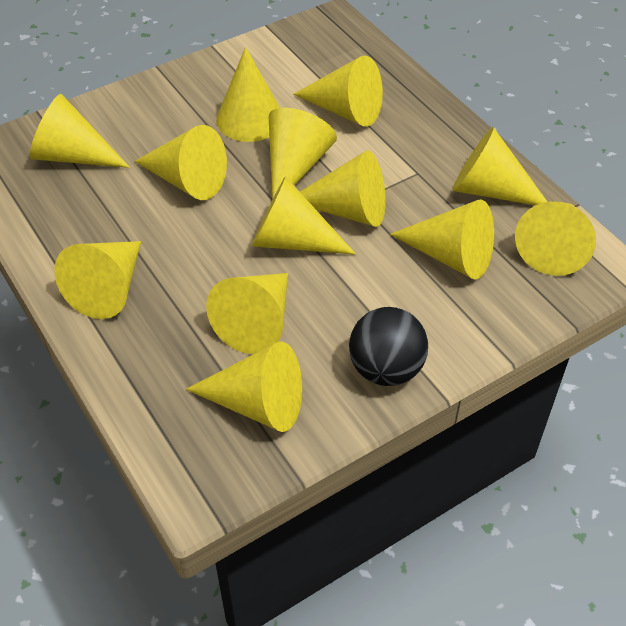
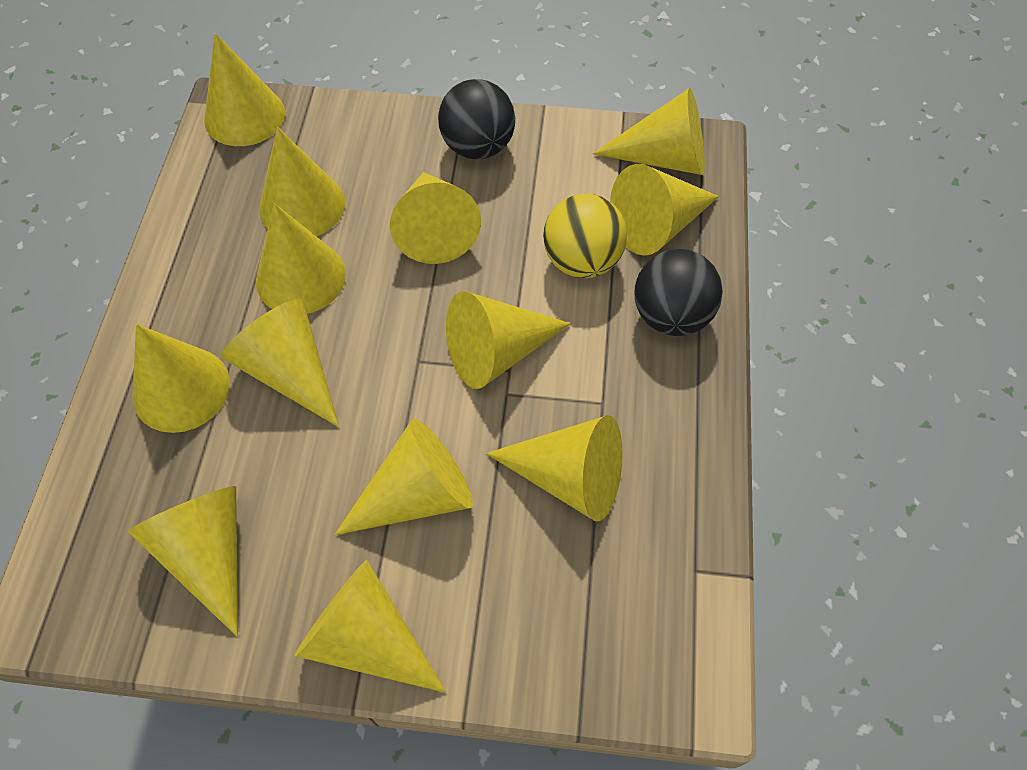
black ball: [349,307,428,386] = 1 -> [438,79,515,159] [635,249,723,336] = 2
yellow ball: none = 0 -> [543,194,627,278] = 1

